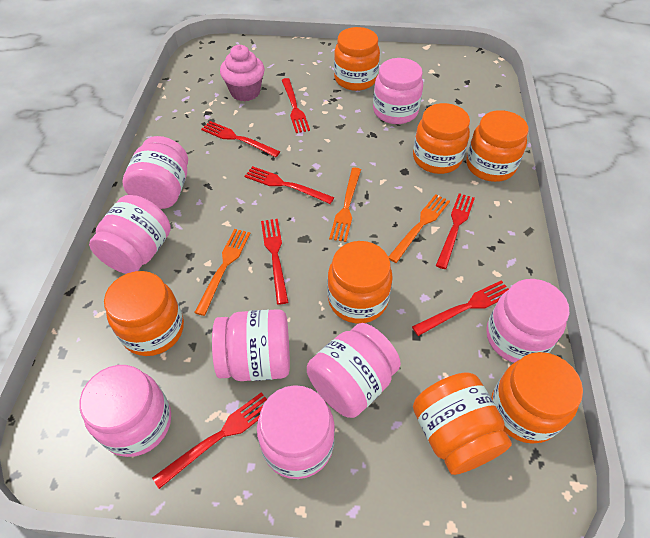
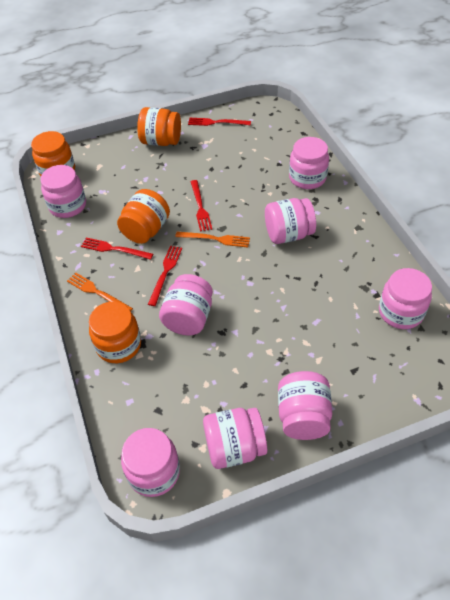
orange fork: [194,229,251,316] [329,168,361,242] [388,194,450,263] = 3 -> [67,273,133,311] [175,232,250,247] = 2
orange jar: [104,271,184,356] [327,241,393,324] [334,27,380,91] [413,103,470,174] [413,372,512,475] [466,110,528,182] [491,352,583,444] = 7 -> [31,131,75,176] [89,302,141,363] [117,189,170,244] [137,107,181,146] = 4
pink cupcake: [220,45,265,101] = 1 -> none = 0
red fork: [152,392,267,489] [201,121,280,157] [244,166,334,204] [261,219,288,305] [282,78,310,133] [412,280,509,336] [436,193,475,269] = 7 -> [81,237,153,260] [148,246,182,306] [188,118,251,126] [191,180,212,232] = 4

